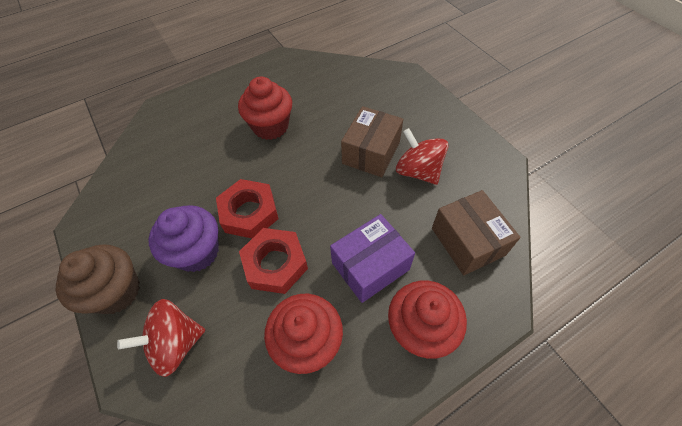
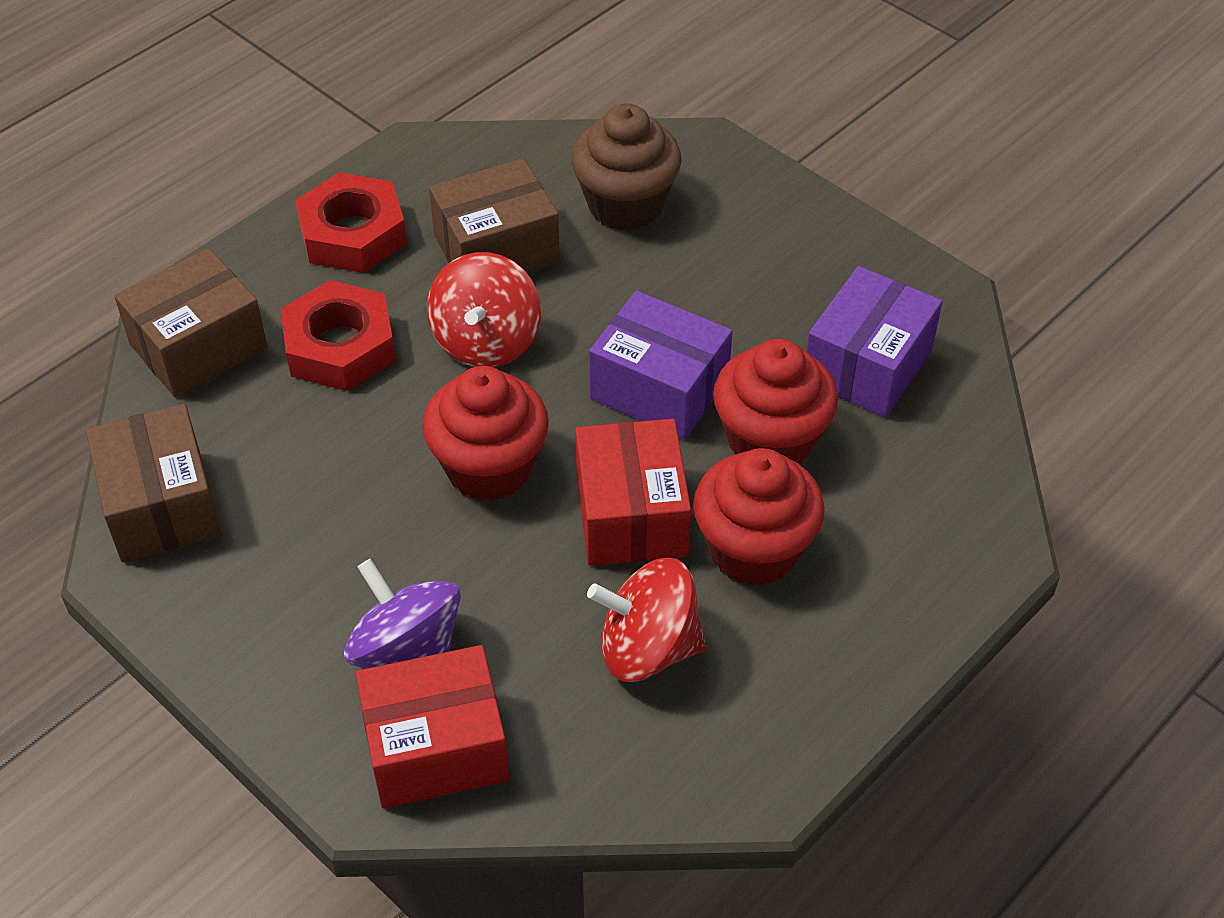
brown box: [341,106,403,177] [432,190,521,275] = 2 -> [86,404,221,562] [114,248,268,397] [429,158,560,273] = 3
purple box: [330,214,415,303] = 1 -> [589,291,733,440] [806,266,942,418] = 2
purple cupcake: [149,205,219,272] = 1 -> none = 0
purple spinning top: none = 0 -> [344,559,461,669] = 1
red box: none = 0 -> [356,645,509,808] [575,419,691,566] = 2

